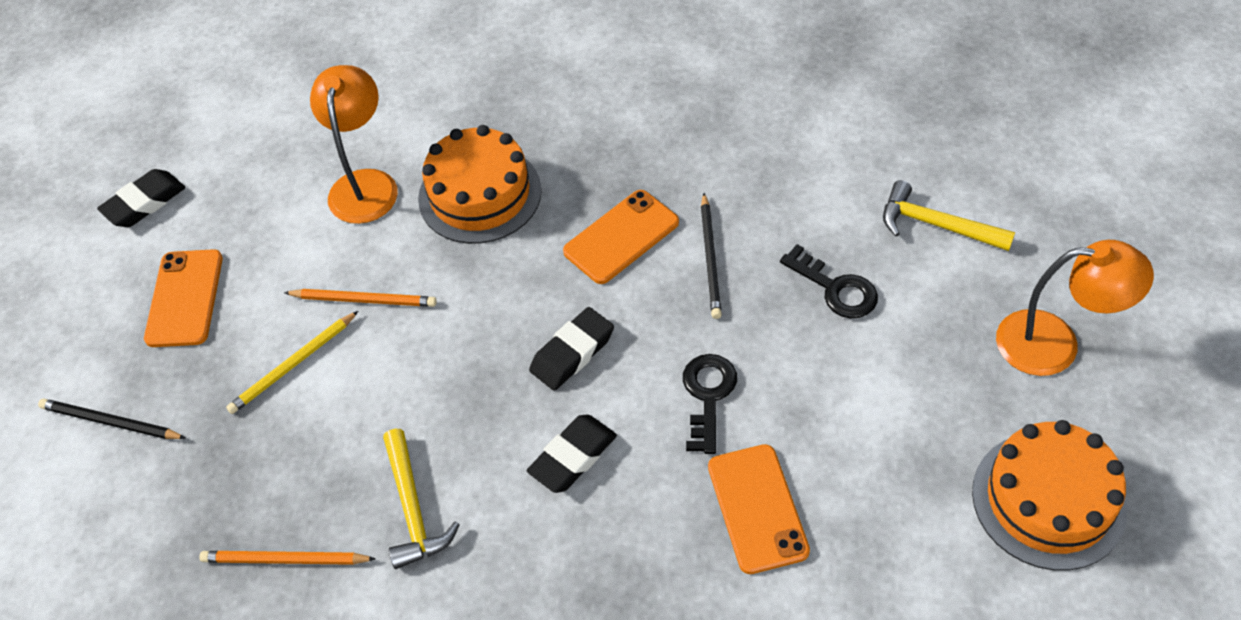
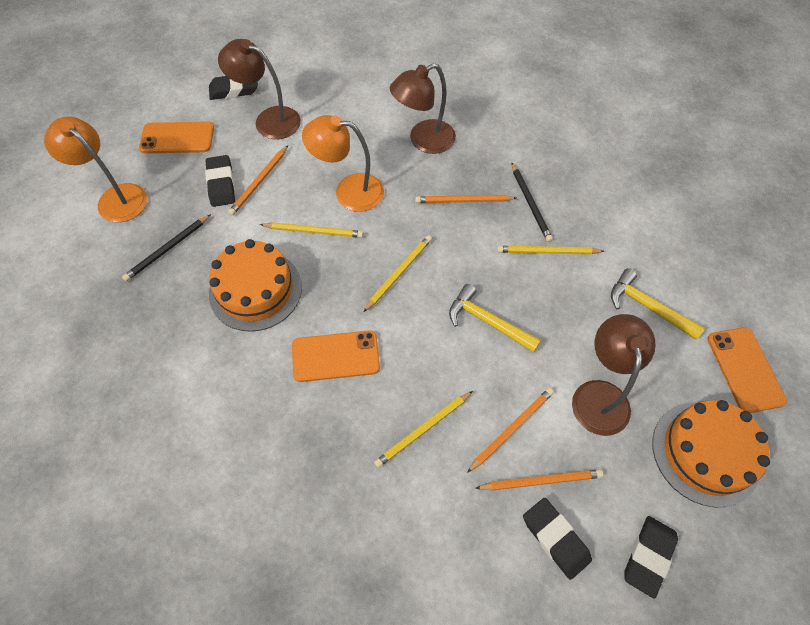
black eraser: [97,169,185,227] [527,415,617,493] [529,307,614,391] = 3 -> [205,155,235,207] [209,76,258,100] [523,498,592,580] [624,516,678,599] = 4
black key: [683,354,737,454] [780,244,878,318] = 2 -> none = 0
brown lamp: none = 0 -> [218,39,301,139] [390,63,456,154] [572,314,656,436] = 3
orange pencil: [199,551,376,565] [284,289,437,307] = 2 -> [228,145,288,216] [415,195,516,203] [467,388,554,473] [475,469,603,491] = 4
yellow pencil: [226,311,358,414] = 1 -> [259,222,363,238] [364,235,432,312] [374,391,473,468] [497,246,604,254] = 4

